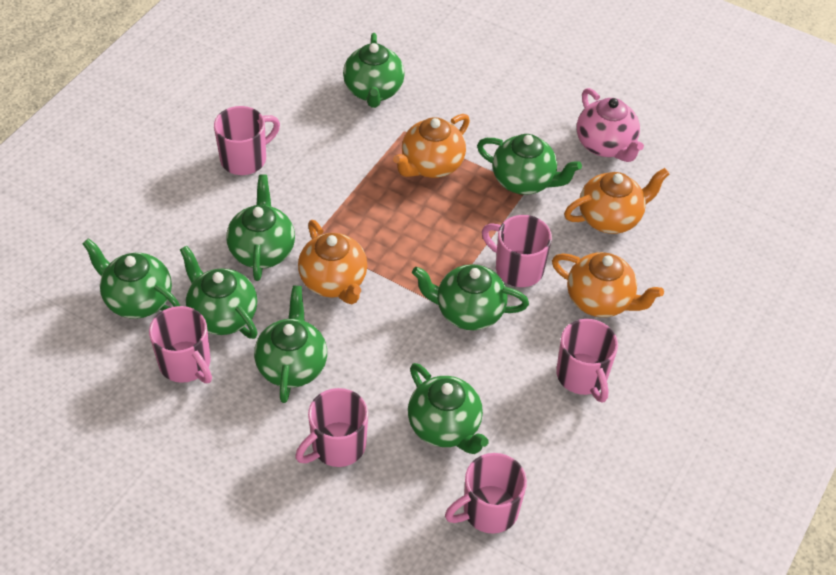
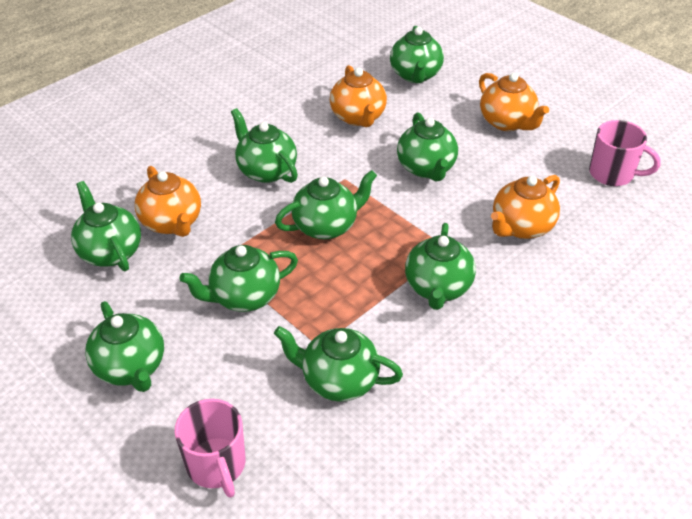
green teapot: [83,238,180,319] [180,245,258,339] [226,175,295,281] [254,286,327,403] [343,33,405,108] [408,363,489,454] [412,264,529,330] [477,134,582,195] = 8 -> [71,181,141,271] [85,301,164,392] [180,245,298,312] [231,108,298,183] [274,326,403,402] [275,170,377,240] [390,26,444,83] [397,112,458,181] [405,223,476,310] = 9
pink mug: [149,306,212,383] [214,106,280,175] [295,388,368,467] [445,453,527,534] [482,215,552,287] [556,319,618,403] = 6 -> [174,399,245,498] [589,120,661,186] = 2
pink teapot: [577,88,644,162] = 1 -> none = 0

